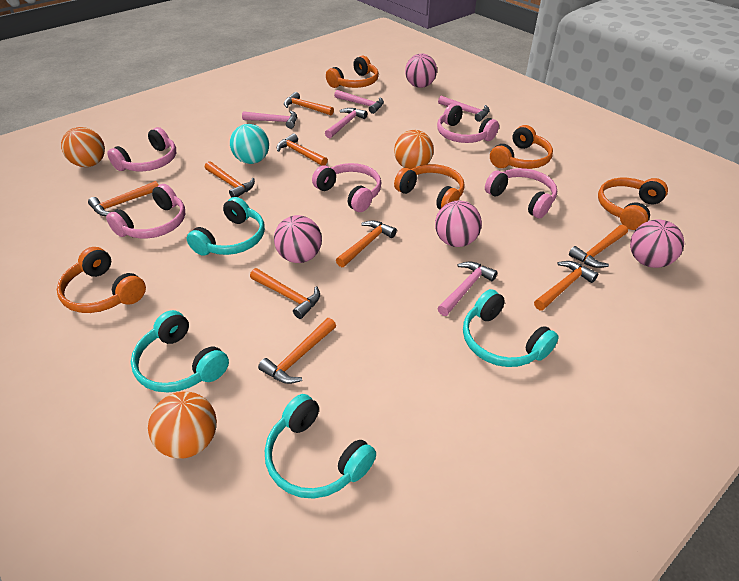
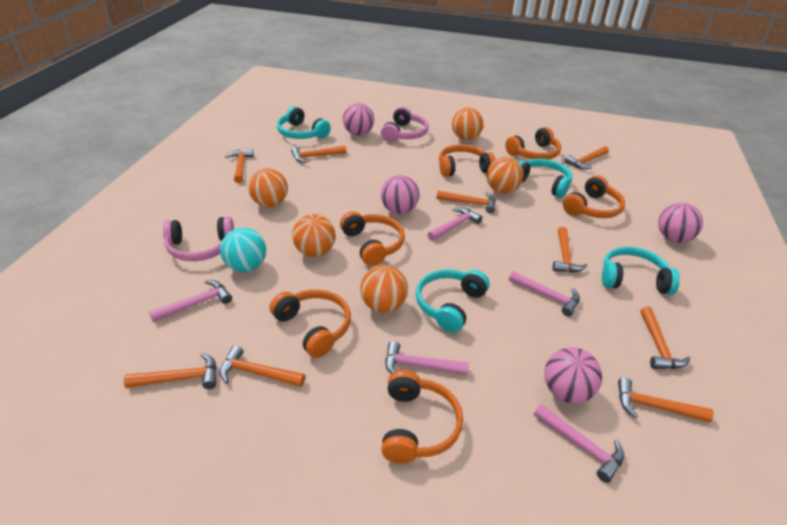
orange ball: [61,127,105,167] [148,392,217,459] [394,130,434,170] = 3 -> [248,168,288,207] [292,214,336,257] [360,265,408,313] [452,108,484,140] [487,157,524,194] = 5
orange headphones: [57,247,146,313] [326,55,379,88] [394,164,465,210] [490,125,553,169] [598,178,668,230] = 5 -> [270,289,351,358] [340,211,405,266] [381,370,463,463] [439,144,495,177] [505,127,561,160] [563,175,625,218] = 6
pink headphones: [106,184,185,238] [107,127,176,171] [312,163,381,212] [437,104,499,143] [485,168,557,218] = 5 -> [163,216,234,261] [381,107,429,142] = 2

